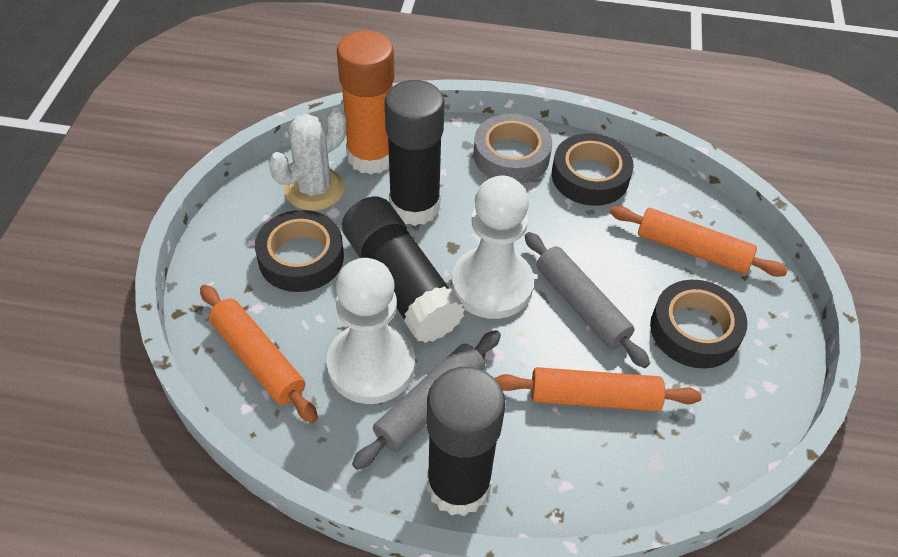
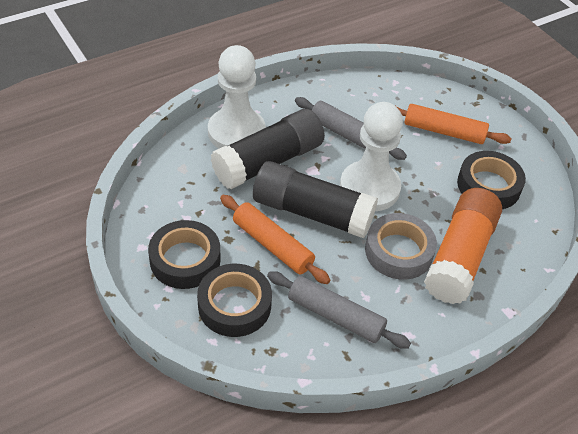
black glue stick: [342,196,465,343] [385,80,444,226] [427,367,506,516] = 3 -> [211,109,325,189] [253,161,378,238] = 2
orange rolling pin: [200,285,318,423] [495,367,702,411] [610,206,788,277] = 3 -> [220,195,330,284] [396,104,512,144] = 2
white cactus: [269,108,346,211] = 1 -> none = 0

